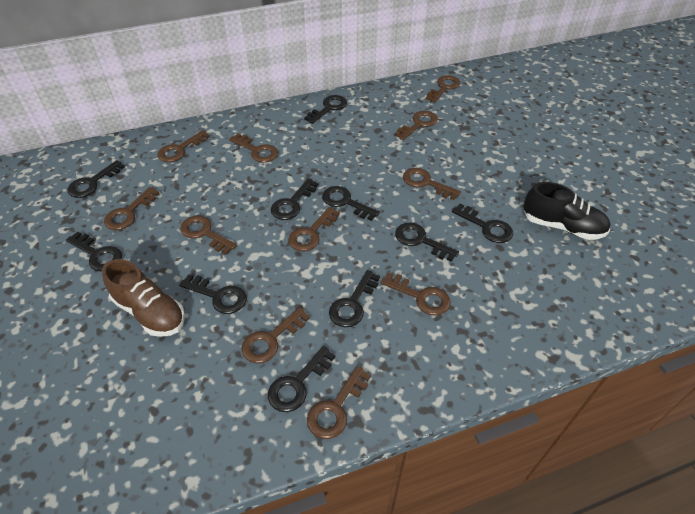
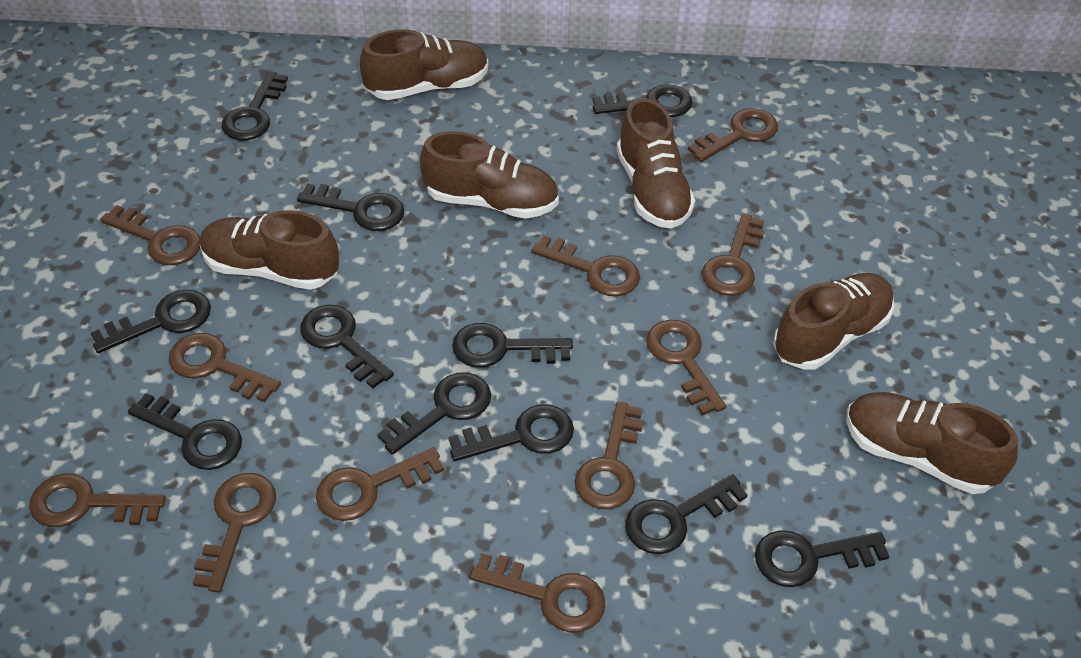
black key: [66,232,122,271] [67,160,125,198] [179,274,247,314] [268,346,335,412] [271,178,318,220] [304,95,347,124] [322,186,380,221] [329,270,380,327] [395,222,459,262] [452,204,513,243] = 10 -> [91,289,211,353] [128,393,242,470] [222,71,288,141] [297,184,404,231] [300,305,394,388] [377,372,491,455] [449,404,574,461] [452,323,573,368] [593,84,693,117] [625,474,747,554] [755,530,890,587] = 11
black shoe: [523,182,610,240] = 1 -> none = 0
brown shoe: [102,259,185,337] = 1 -> [200,210,339,290] [360,29,488,100] [420,131,559,219] [616,98,695,229] [773,273,894,370] [846,392,1018,494] = 6

